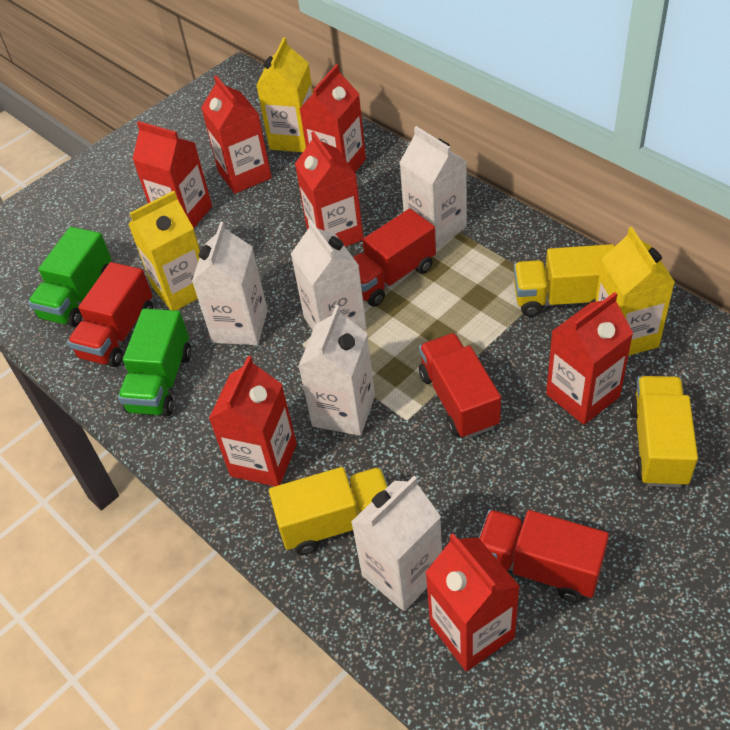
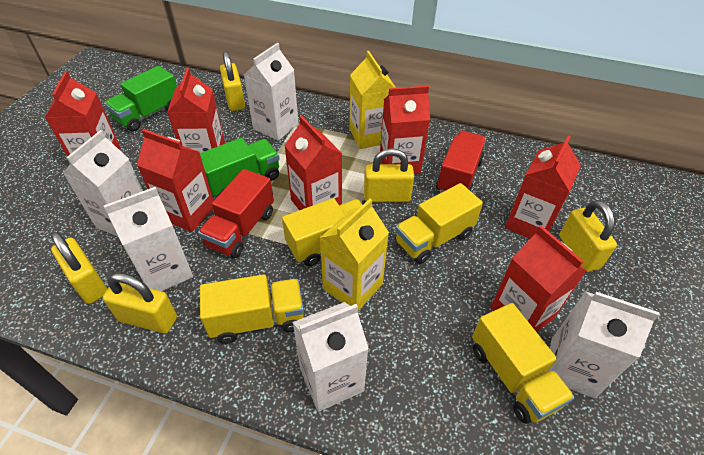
red truck: [67,262,153,367] [353,209,436,307] [419,333,501,439] [479,510,609,603] = 4 -> [198,169,274,258] [436,130,486,193] = 2
yellow carton: [128,191,200,310] [256,37,313,152] [595,227,675,356] = 3 -> [320,199,389,311] [349,51,396,149] = 2
yellow padlock: none = 0 -> [51,232,107,304] [103,273,177,334] [220,51,245,111] [364,148,414,202] [559,200,617,272] = 5
yellow truck: [269,467,388,555] [514,244,615,317] [629,376,698,488] = 3 -> [200,274,304,344] [282,198,362,266] [395,183,483,264] [472,303,575,424] = 4

